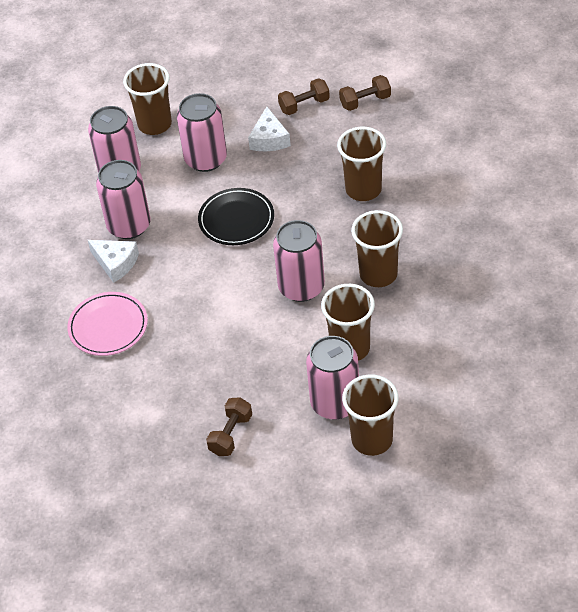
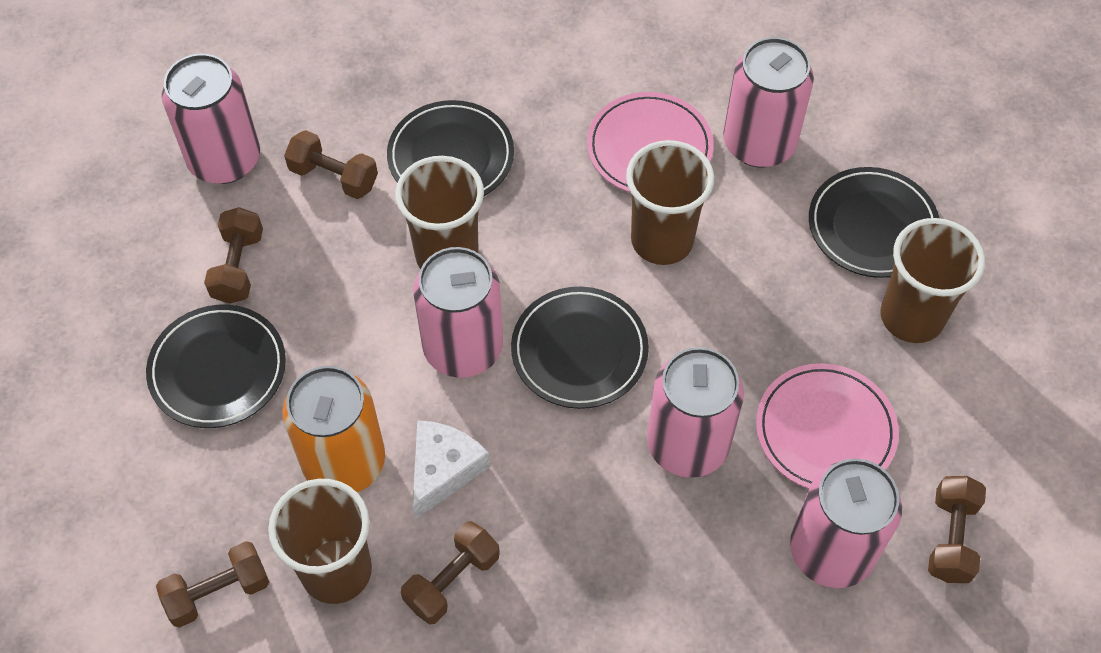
black plate: [198,188,274,245] = 1 -> [146,305,286,428] [387,100,514,196] [511,287,649,409] [809,167,939,278] = 4
brown cup: [123,63,172,135] [321,284,375,361] [337,127,386,201] [342,375,399,456] [351,210,403,287] = 5 -> [268,479,372,604] [395,156,484,269] [626,140,714,265] [880,218,985,343] = 4
brown dumbbell: [206,397,252,456] [278,78,330,115] [339,75,391,111] = 3 -> [156,541,269,627] [204,207,263,304] [284,130,378,199] [401,521,500,625] [928,476,986,583] = 5
orange can: none = 0 -> [282,366,385,493] = 1
pink plate: [67,292,148,356] = 1 -> [587,92,714,193] [756,363,899,489] = 2
white cheese: [88,240,139,283] [248,106,291,151] = 2 -> [412,420,490,520] = 1

